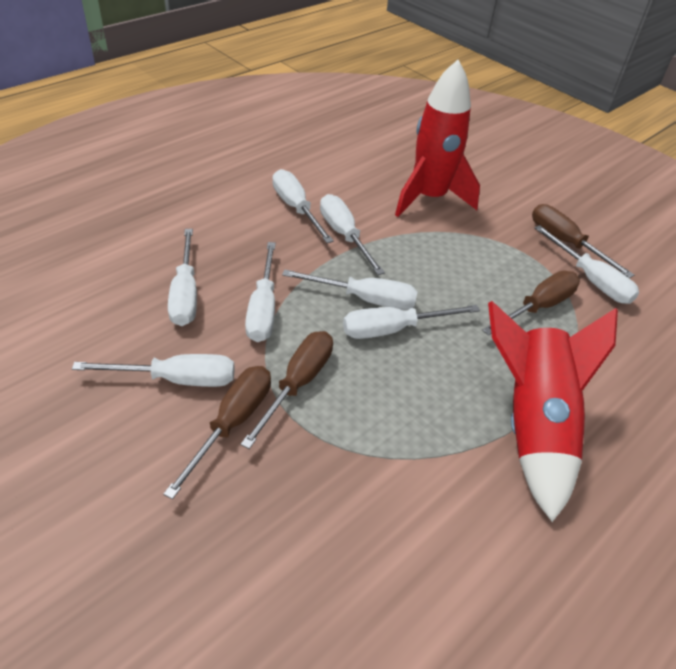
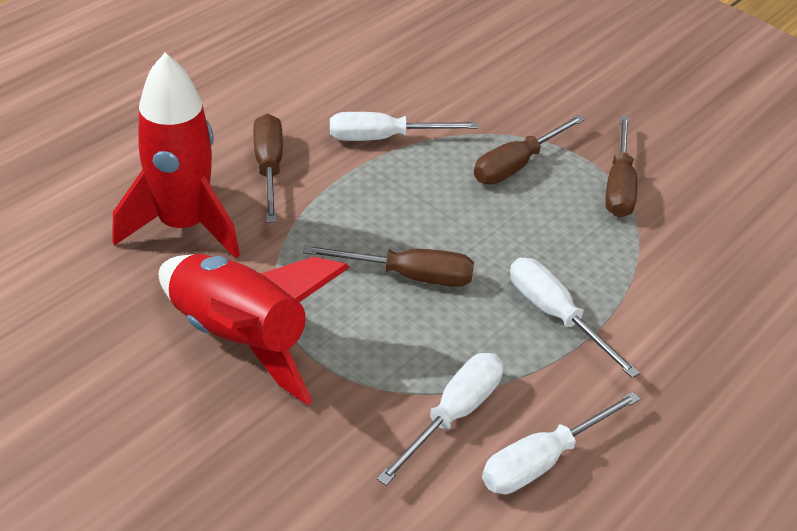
white screwdriver: [72,354,235,387] [168,229,197,326] [245,242,276,342] [272,169,334,243] [282,269,418,310] [320,194,385,275] [343,305,480,339] [535,225,639,304] = 8 -> [330,112,479,141] [376,353,503,485] [482,391,640,494] [510,258,640,378] = 4

